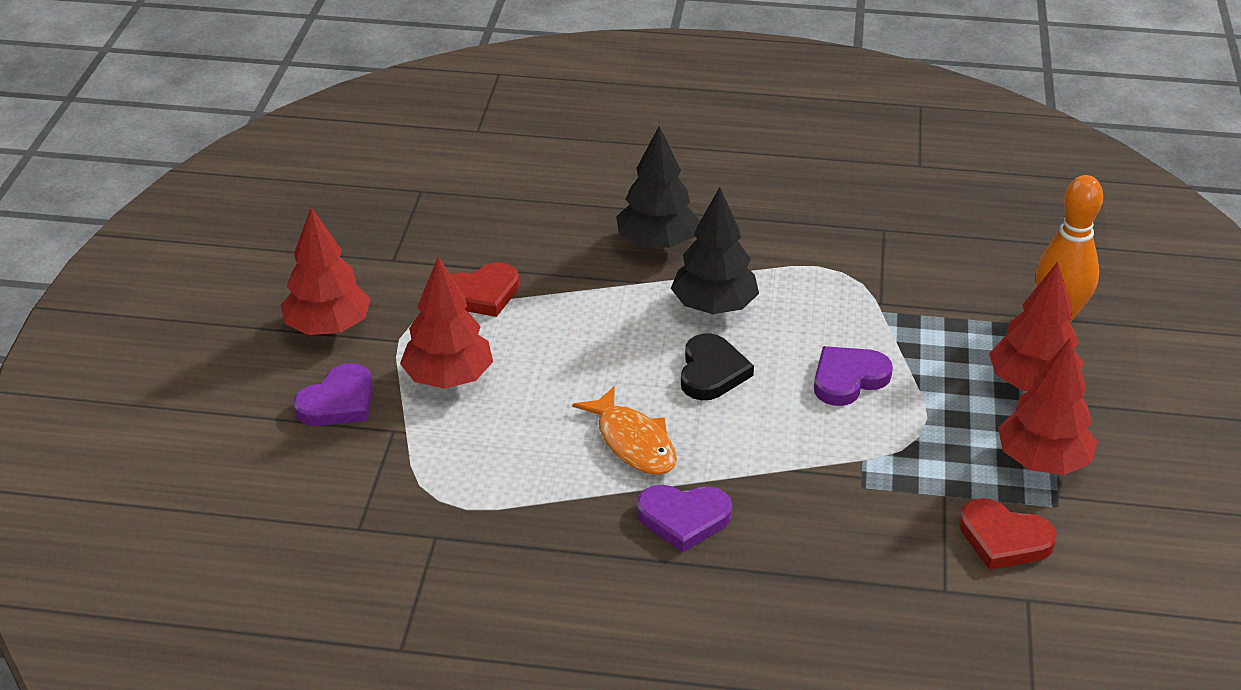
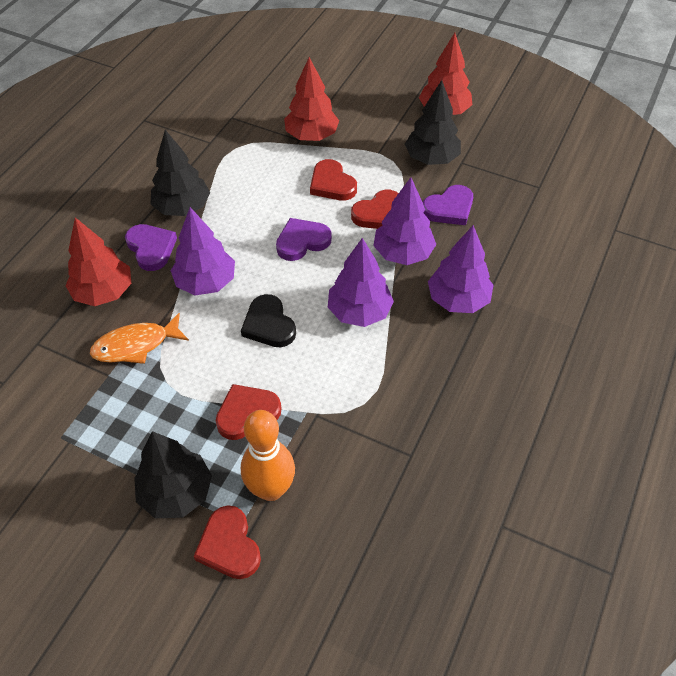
black tree: [616,126,700,249] [671,187,759,314] = 2 -> [134,431,212,518] [151,130,210,216] [405,80,461,165] = 3
purple tree: none = 0 -> [171,207,235,295] [328,238,394,327] [373,177,436,265] [428,225,494,313] = 4
red heart: [451,262,519,317] [959,498,1057,570] = 2 -> [194,506,261,579] [216,384,282,440] [310,159,357,201] [351,190,398,229] = 4
red tree: [281,207,370,335] [400,257,493,389] [989,262,1083,391] [998,338,1097,475] = 4 -> [65,217,131,306] [284,57,339,141] [419,33,473,115] = 3

